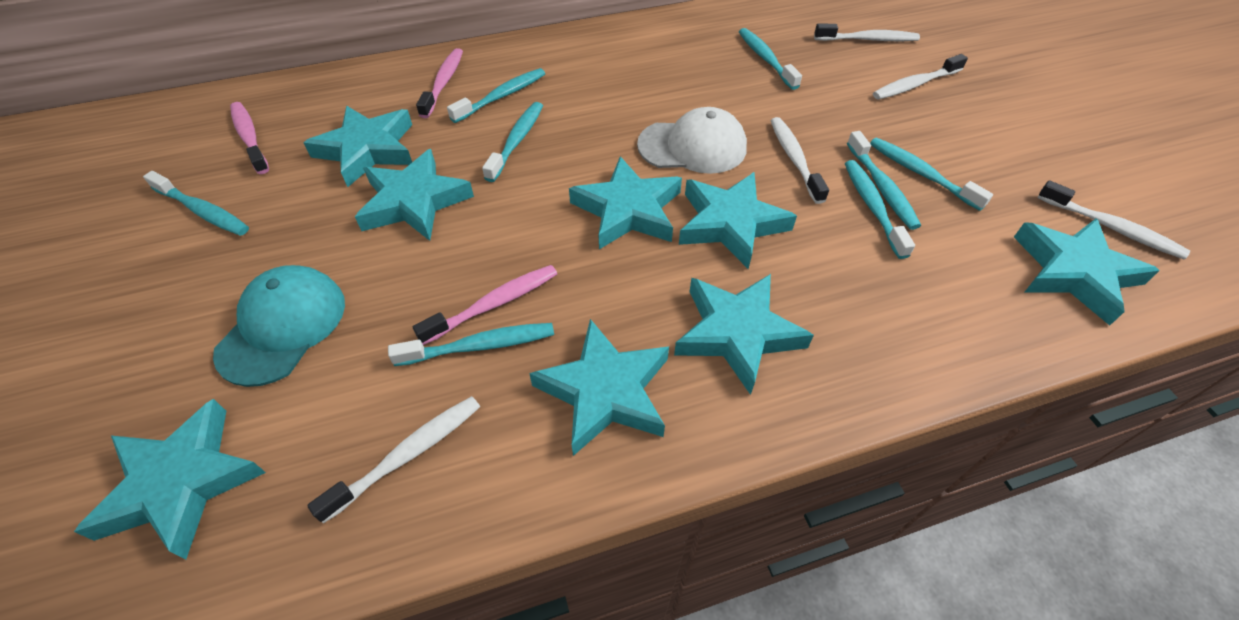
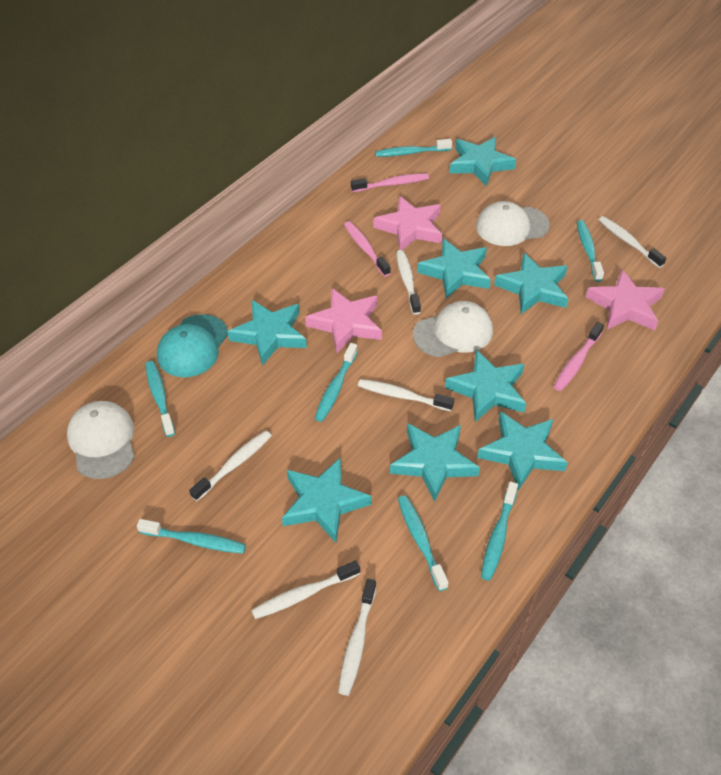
pink star: none = 0 -> [305,288,382,354] [374,196,442,250] [586,269,664,330] = 3
turquoise toothbrush: [143,171,249,236] [388,323,554,366] [447,68,545,123] [482,102,543,182] [739,28,802,90] [845,160,915,259] [847,131,921,230] [870,138,993,211] = 8 -> [137,519,246,554] [146,361,175,437] [314,343,358,422] [375,139,452,157] [398,495,449,591] [481,482,518,581] [577,220,604,282] = 7
white cap: [637,107,747,174] = 1 -> [67,401,135,479] [413,301,493,357] [476,201,550,246] = 3
white toothbrush: [307,396,480,523] [771,117,829,204] [814,24,920,41] [873,54,968,100] [1037,180,1190,259] = 5 -> [189,430,272,501] [251,560,360,619] [338,579,376,696] [358,379,454,411] [396,250,421,315] [599,216,666,268] = 6

